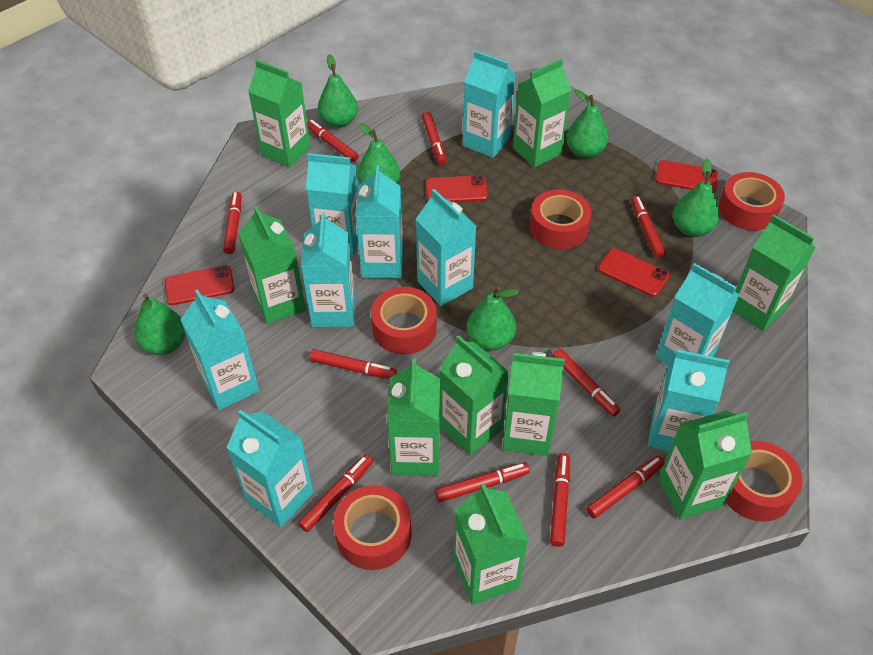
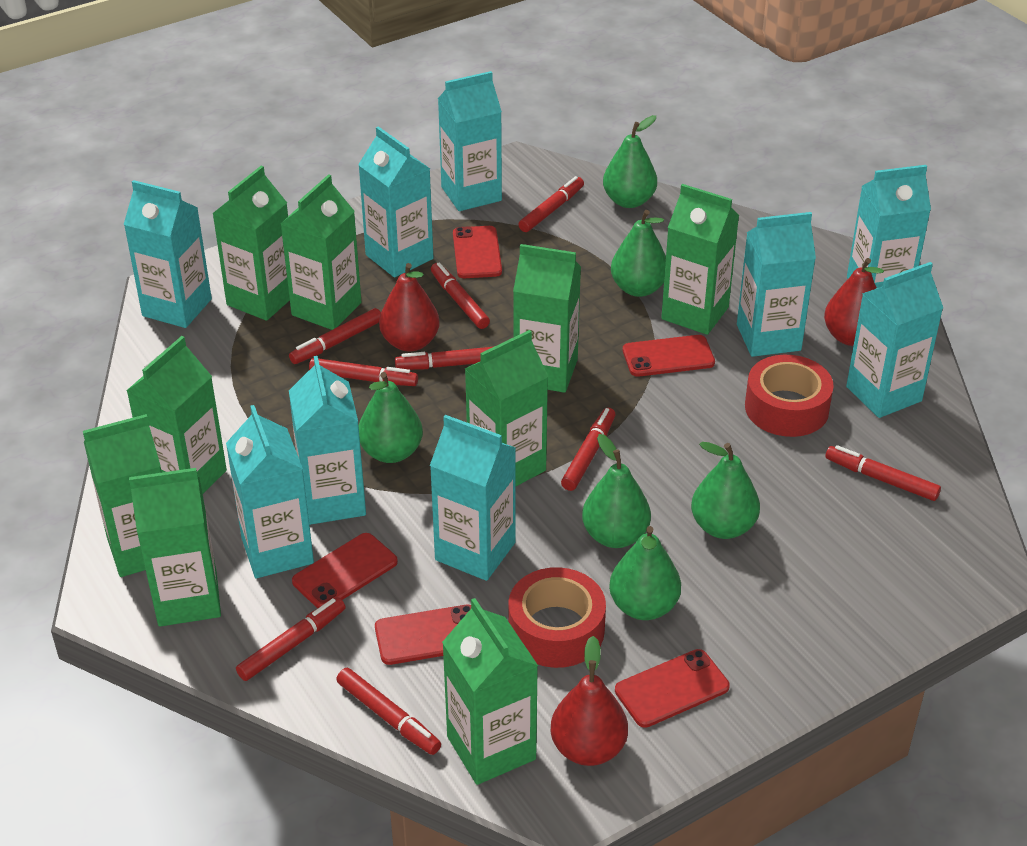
red marker: [223,192,241,254] [298,454,373,532] [307,120,359,162] [309,349,397,379] [422,112,447,165] [435,462,530,502] [550,453,570,547] [552,348,620,416] [586,456,665,518] [631,196,665,258] = 10 -> [236,597,346,681] [289,308,381,364] [309,358,418,386] [336,668,441,755] [395,346,495,370] [431,262,490,329] [518,176,584,232] [561,408,616,491] [825,445,941,501] = 9
red pear: none = 0 -> [379,263,440,352] [551,636,628,766] [824,258,884,346] = 3
red phone: [165,265,235,305] [426,175,488,202] [598,248,670,297] [655,160,718,193] = 4 -> [292,533,398,608] [375,605,471,665] [453,226,502,278] [615,649,730,728] [623,335,715,377] = 5
red tape: [333,485,412,570] [371,287,437,354] [530,189,592,249] [719,172,785,231] [725,441,803,522] = 5 -> [508,567,606,668] [745,355,834,437] = 2

